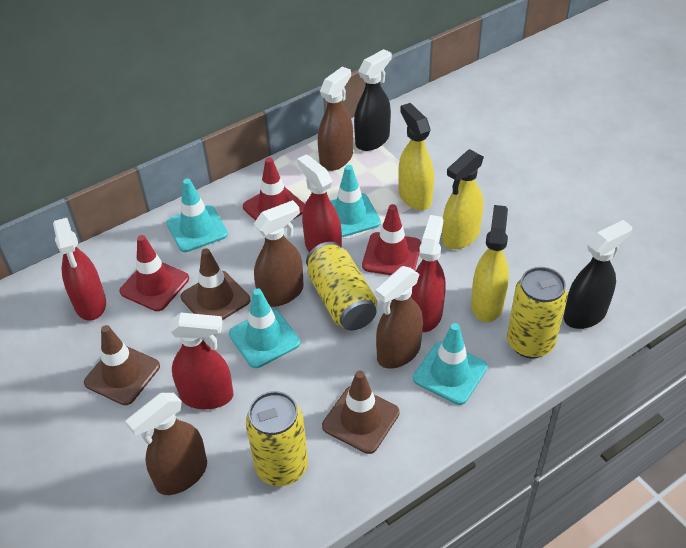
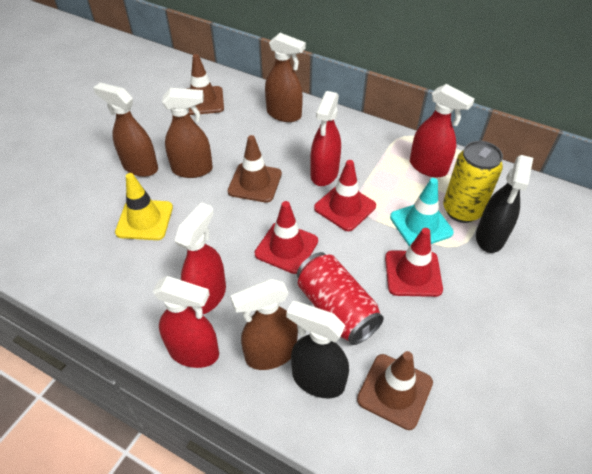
red can: none = 0 -> [297,252,384,345] = 1
turquoise traffic cone: [167,179,228,252] [229,288,300,368] [331,165,381,237] [413,323,487,405] = 4 -> [390,178,454,246] = 1
yellow can: [246,391,308,486] [306,242,377,330] [507,267,568,358] = 3 -> [443,141,503,223] = 1
yellow spray bottle: [398,103,434,210] [442,149,484,249] [471,205,509,322] = 3 -> none = 0
yellow traffic cone: none = 0 -> [115,173,173,240] = 1

